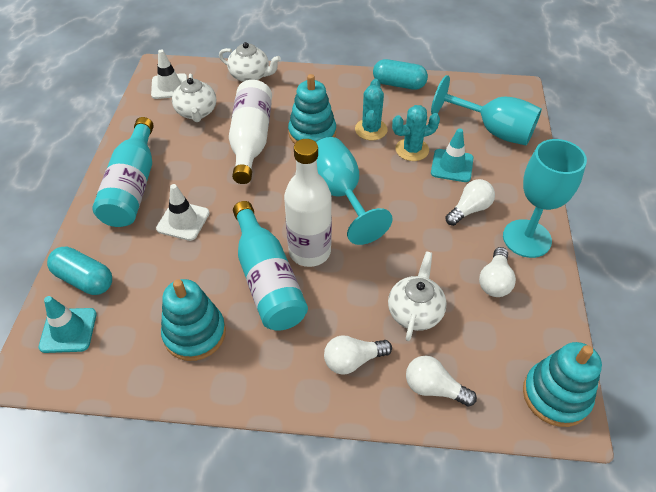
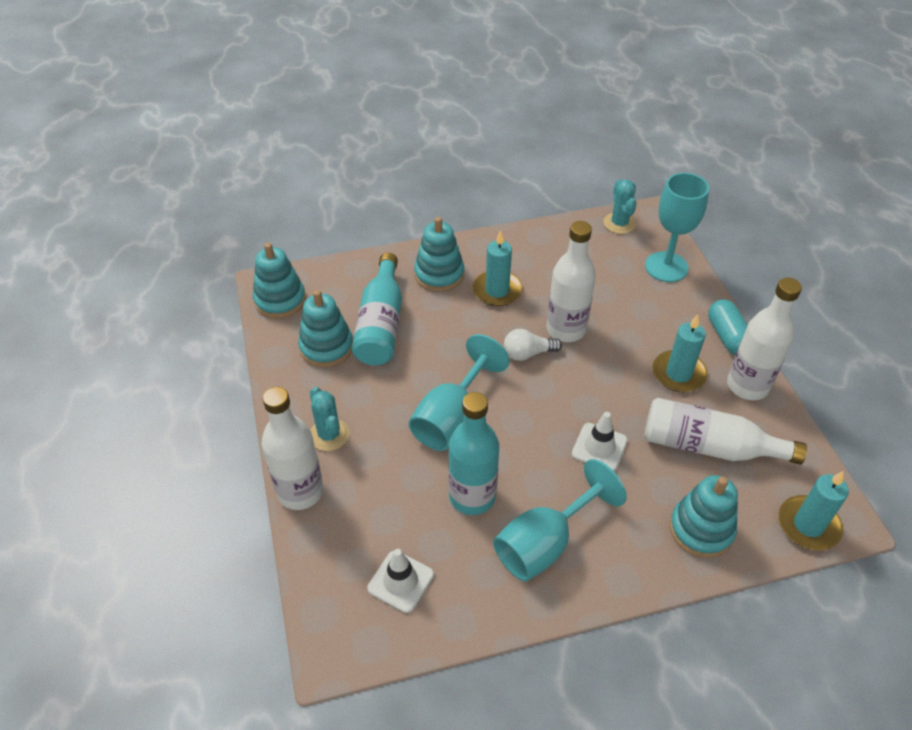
turquoise candle: none = 0 -> [472,230,523,306] [652,314,708,392] [778,471,849,550] = 3
turquoise capsule: [47,247,112,295] [373,59,428,90] = 2 -> [708,299,748,355] = 1
turquoise stacking toy: [161,279,226,361] [288,74,336,144] [523,342,602,427] = 3 -> [253,243,306,319] [298,290,353,367] [414,217,464,292] [670,475,738,558] = 4
turquoise traffic cone: [39,296,97,353] [431,128,473,182] = 2 -> none = 0
white bottle: [229,80,272,184] [284,139,332,267] = 2 -> [262,387,324,510] [546,221,596,342] [644,398,807,465] [727,278,802,400] = 4
white light bulb: [324,335,392,375] [406,356,477,407] [445,179,495,226] [479,247,516,297] = 4 -> [504,329,562,361] = 1
white teapot: [172,74,216,122] [219,42,281,82] [388,251,447,341] = 3 -> none = 0

